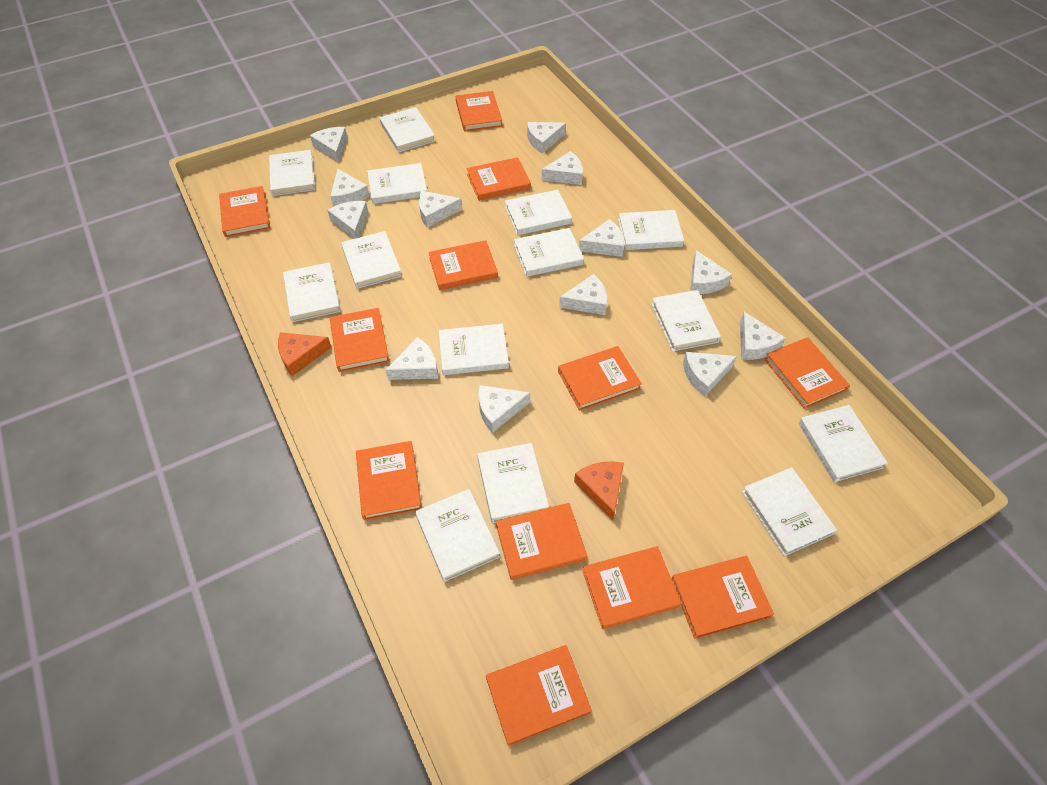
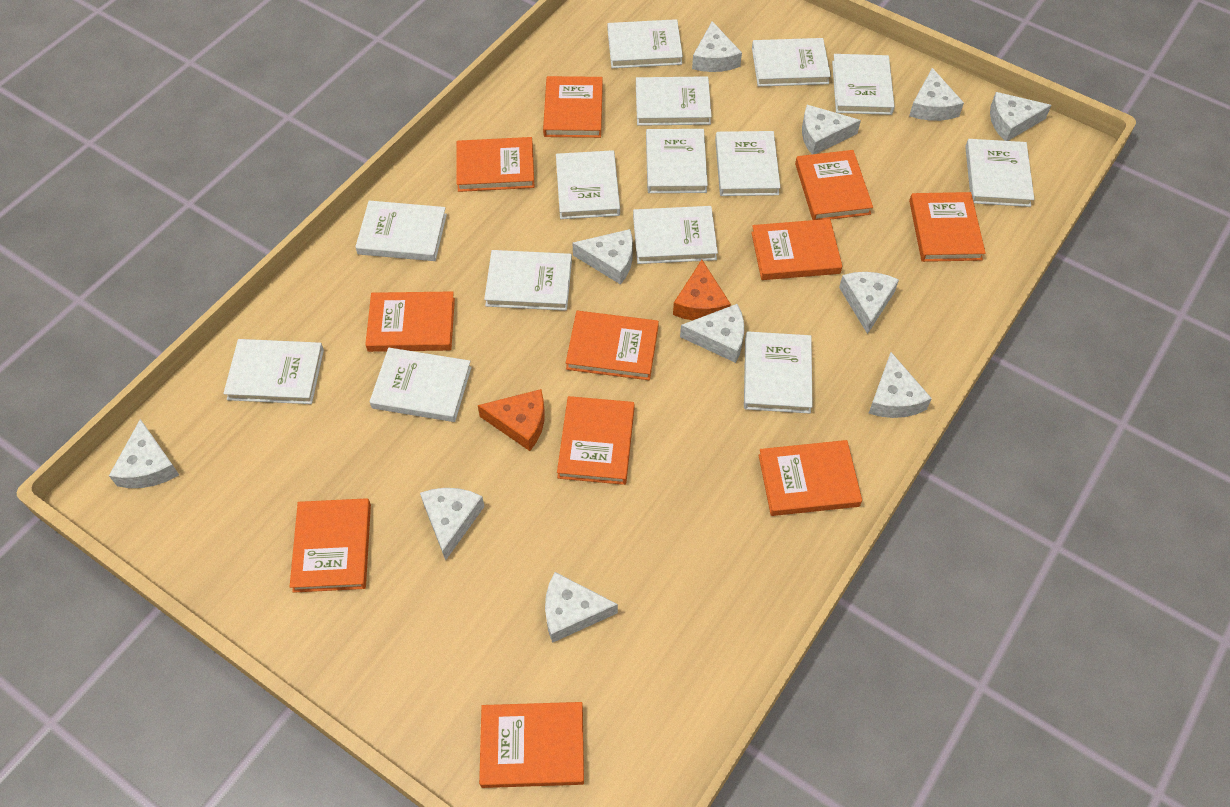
orange book: [219,186,270,237] [330,308,389,372] [356,441,422,520] [429,240,498,290] [456,91,502,132] [466,157,531,201] [486,645,592,746] [496,503,587,580] [558,346,642,411] [582,546,681,629] [672,556,774,639] [764,337,850,409] = 12 -> [290,498,371,593] [365,291,455,352] [456,137,535,192] [479,702,584,788] [543,76,603,138] [557,396,635,485] [566,311,659,380] [751,219,842,280] [758,440,862,516] [795,150,873,220] [909,192,986,262] = 11
white cheese: [310,127,348,163] [327,201,368,239] [330,169,369,207] [386,337,438,380] [419,191,462,227] [478,385,530,433] [527,122,566,153] [542,151,583,185] [559,274,607,315] [579,219,624,257] [683,352,737,396] [690,250,732,294] [740,312,785,360] = 13 -> [109,419,179,488] [420,488,485,561] [545,572,618,643] [572,229,633,285] [680,304,744,363] [692,21,742,72] [802,105,861,154] [839,272,899,334] [868,352,932,418] [909,68,964,121] [990,92,1051,141] = 11

